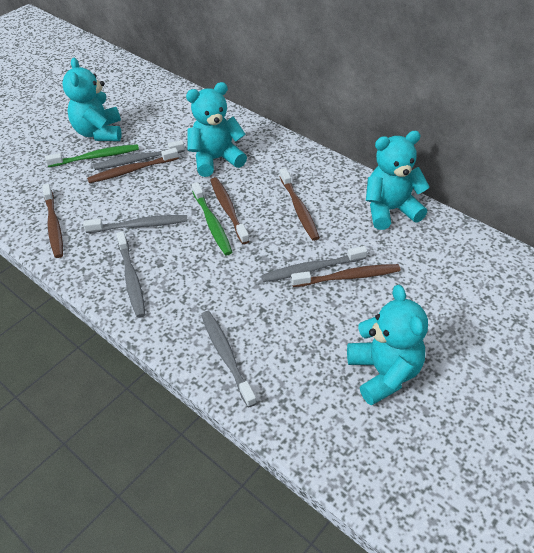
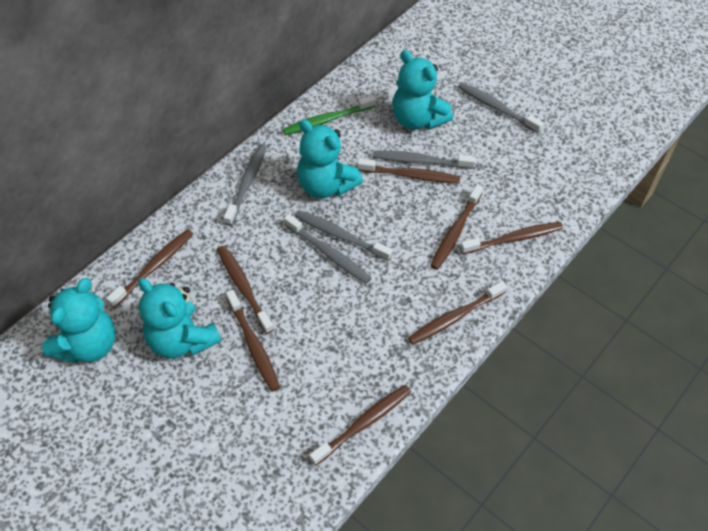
brown toothbrush: [42,184,63,258] [87,148,179,183] [210,177,249,244] [279,168,320,241] [291,264,401,287] = 5 -> [106,229,193,308] [217,246,274,334] [226,290,280,392] [309,385,411,466] [357,158,460,184] [408,281,507,345] [430,185,483,270] [460,222,563,254] = 8
green toothbrush: [45,144,139,167] [192,182,232,255] = 2 -> [283,95,376,135] = 1

